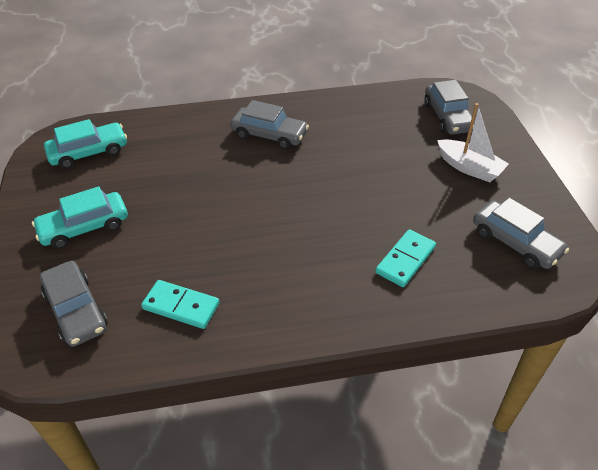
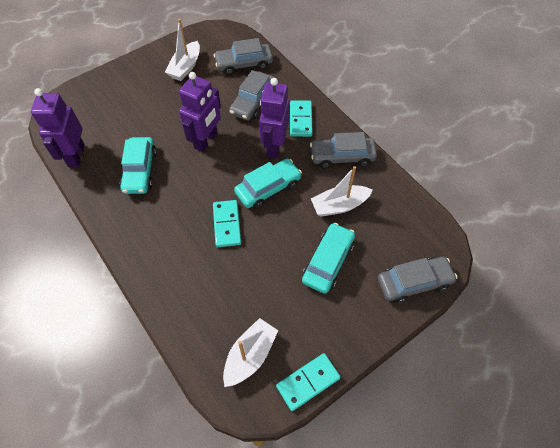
purple robot: none = 0 -> [31,88,85,167] [179,72,221,152] [259,78,290,158] = 3
turquoise car: [32,186,128,249] [44,119,127,169] = 2 -> [120,137,157,194] [234,159,302,209] [302,223,355,294] = 3
turquoise domino: [141,280,220,329] [375,229,436,287] = 2 -> [213,200,241,247] [276,353,341,411] [290,100,313,137] = 3
white boat: [437,103,509,182] = 1 -> [165,19,200,81] [223,318,278,387] [311,166,373,217] = 3

